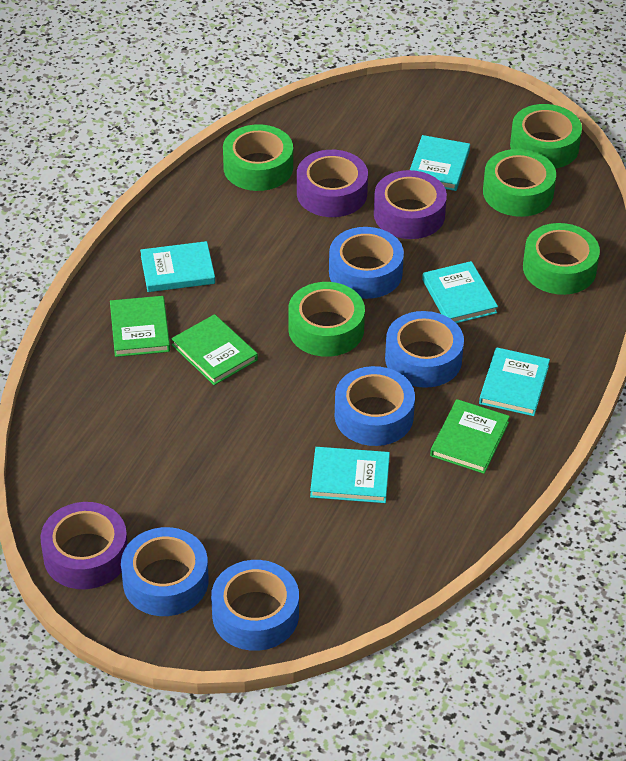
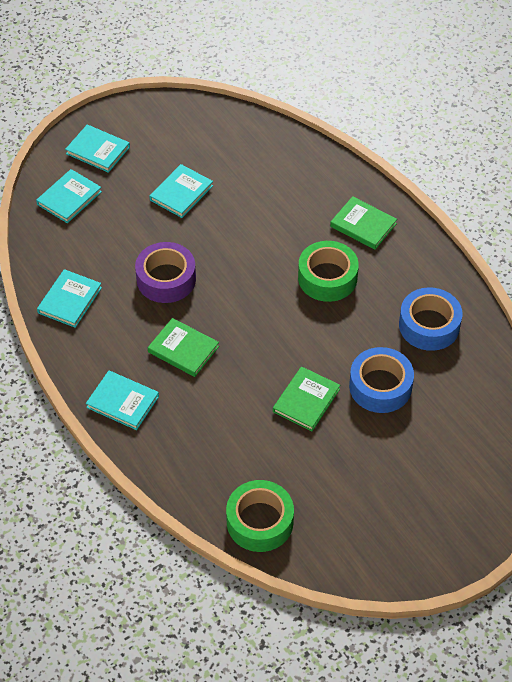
blue tape: [121,527,209,616] [211,560,299,651] [329,227,404,299] [335,366,415,446] [385,311,464,388] = 5 -> [349,347,414,413] [399,287,463,351] = 2
green tape: [223,124,293,191] [288,282,365,357] [483,149,556,217] [510,104,582,169] [523,223,600,295] = 5 -> [226,480,294,552] [298,241,359,302] = 2
purple tape: [40,502,128,589] [297,150,368,217] [374,170,447,239] = 3 -> [135,242,196,303] = 1

